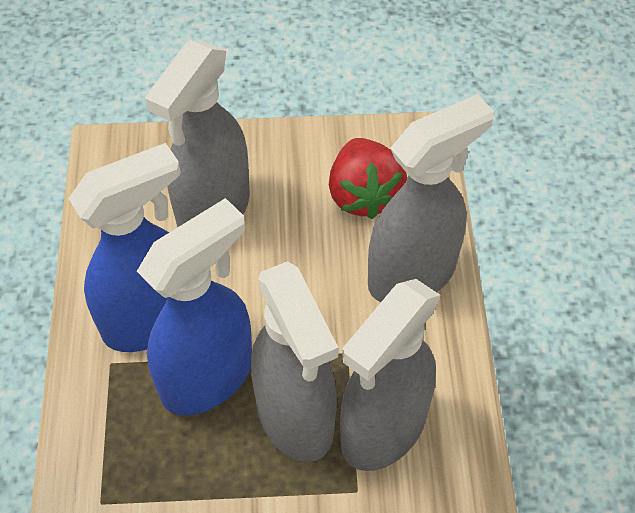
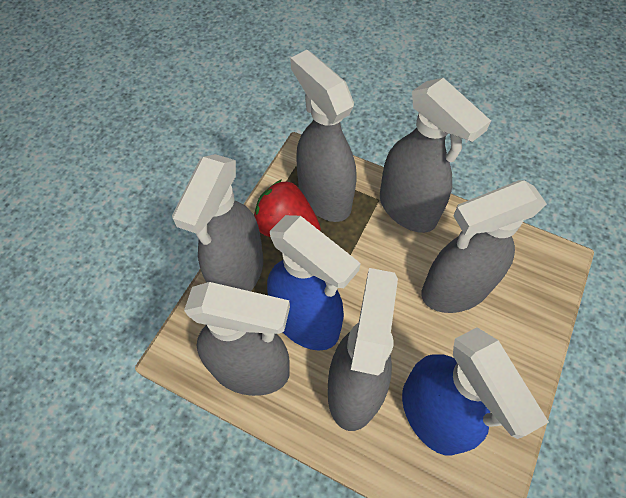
grey spray bottle: [145,40,250,228] [251,261,338,462] [340,279,440,471] [368,94,494,302] = 4 -> [172,154,263,291] [184,282,290,396] [290,50,356,222] [328,268,398,431] [380,78,491,233] [421,180,547,313] = 6

